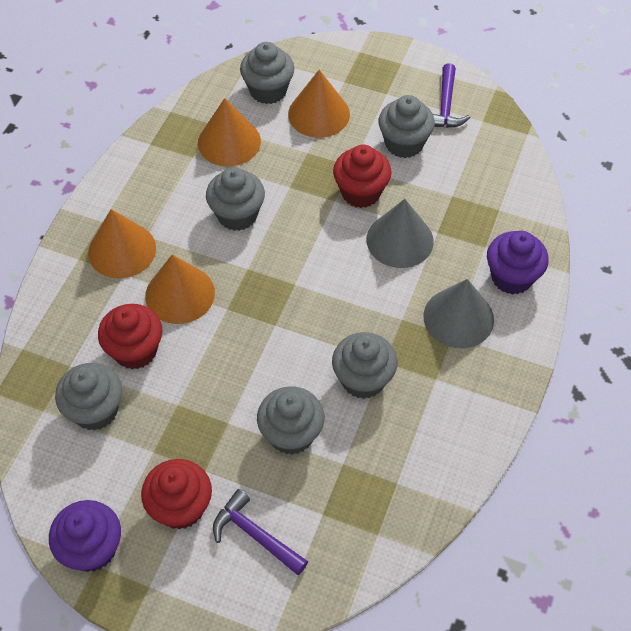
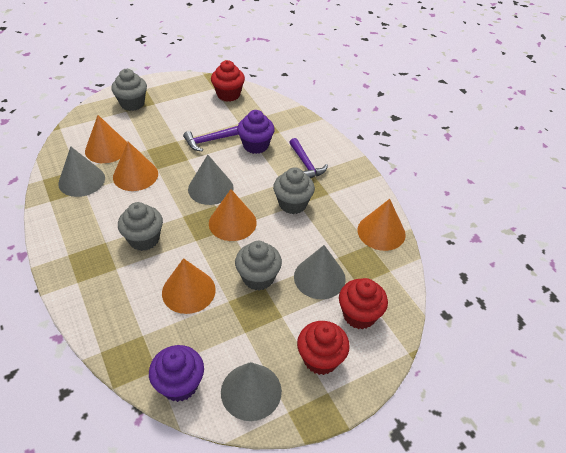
grey cone: [366,199,434,268] [423,279,494,348] = 2 -> [58,146,105,197] [188,155,234,205] [221,362,282,421] [294,245,346,299] = 4
grey cupcake: [55,363,122,431] [206,167,265,231] [240,42,294,104] [257,386,324,455] [332,332,397,399] [378,95,435,158] = 6 -> [111,69,147,111] [118,202,163,251] [235,241,282,291] [273,167,315,214] = 4
orange cone: [88,209,156,278] [145,255,215,324] [198,98,261,166] [288,70,350,138] = 4 -> [85,115,127,163] [113,141,158,191] [162,258,216,314] [209,189,257,241] [358,199,406,251] = 5

